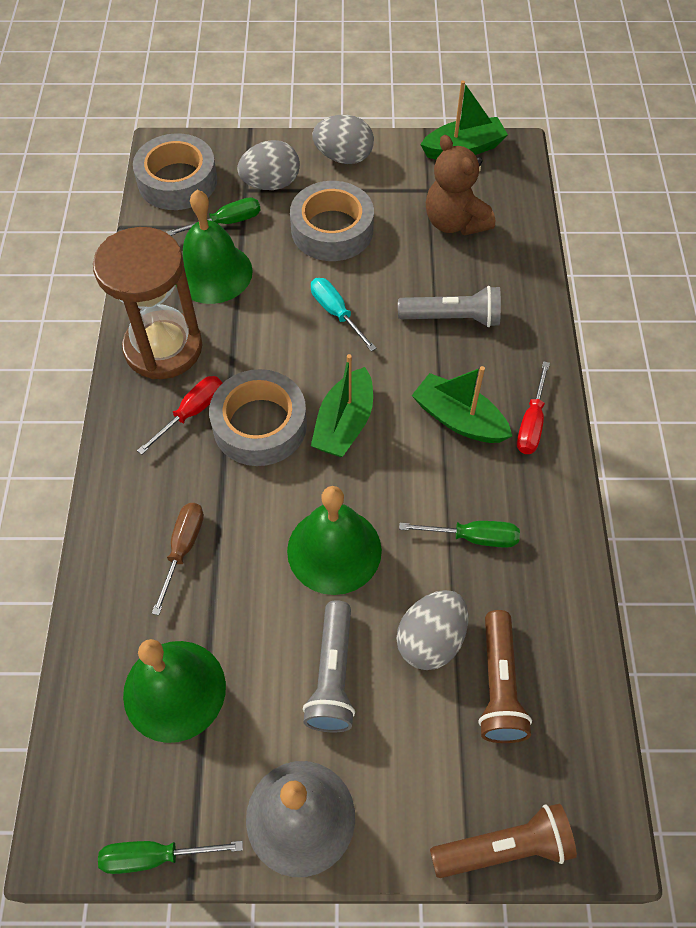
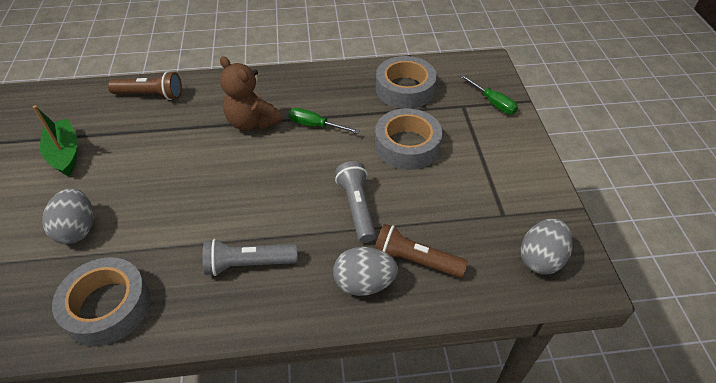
brown hourglass: [93,227,202,379] = 1 -> none = 0
brown screwdriver: [152,503,204,615] = 1 -> none = 0
green bell: [123,639,226,743] [176,190,253,304] [287,486,382,595] = 3 -> none = 0
green boat: [311,354,373,457] [412,366,512,443] [420,80,508,160] = 3 -> [33,105,78,176] = 1
green screwdriver: [98,841,243,874] [167,197,261,236] [399,521,520,548] = 3 -> [288,108,360,134] [460,75,518,114] = 2
grey bell: [246,761,355,877] = 1 -> none = 0
red screwdriver: [137,376,222,455] [517,361,550,454] = 2 -> none = 0
turquoise screwdriver: [311,278,376,351] = 1 -> none = 0

